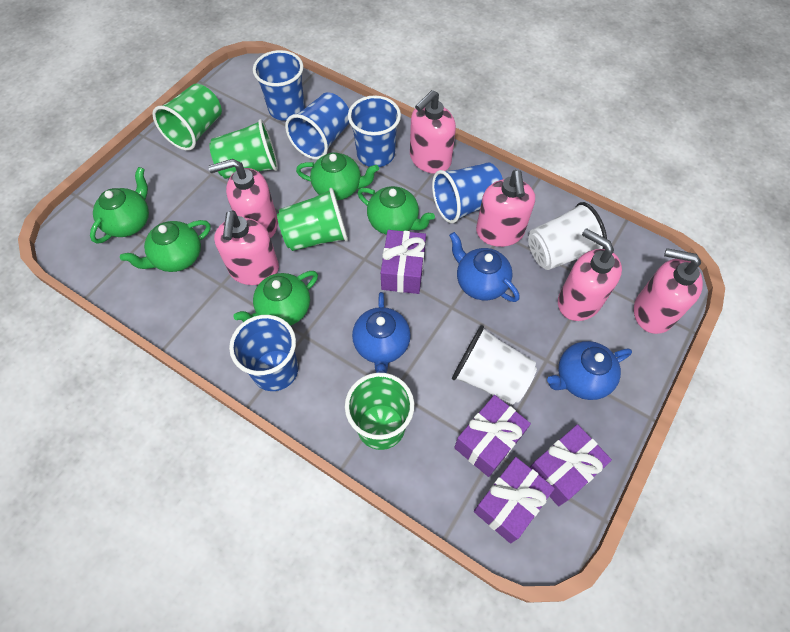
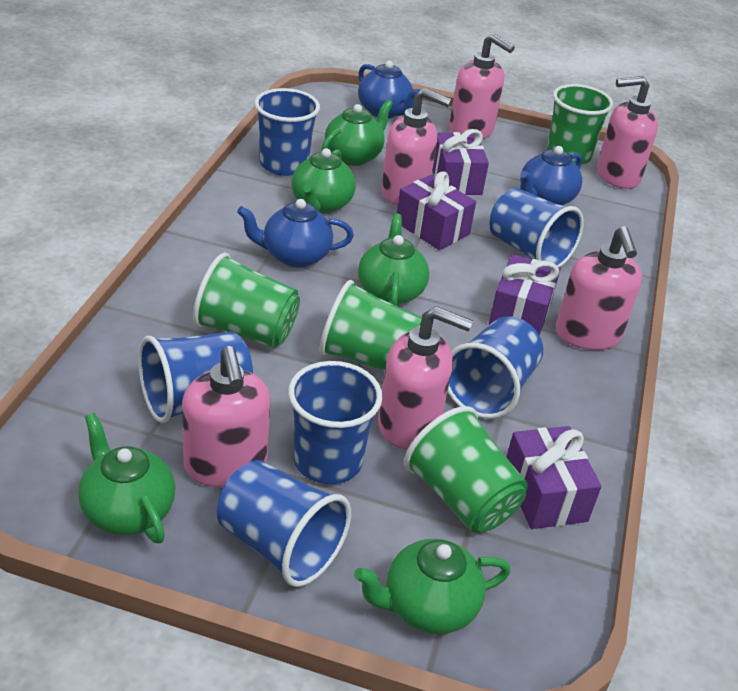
blue cup: [229,315,298,391] [253,50,305,121] [285,92,349,160] [348,95,401,167] [432,162,503,223] = 5 -> [138,332,253,423] [217,460,351,587] [254,88,320,176] [288,361,383,484] [448,316,543,419] [489,188,584,267] = 6
white cup: [452,325,537,405] [528,202,607,270] = 2 -> none = 0

